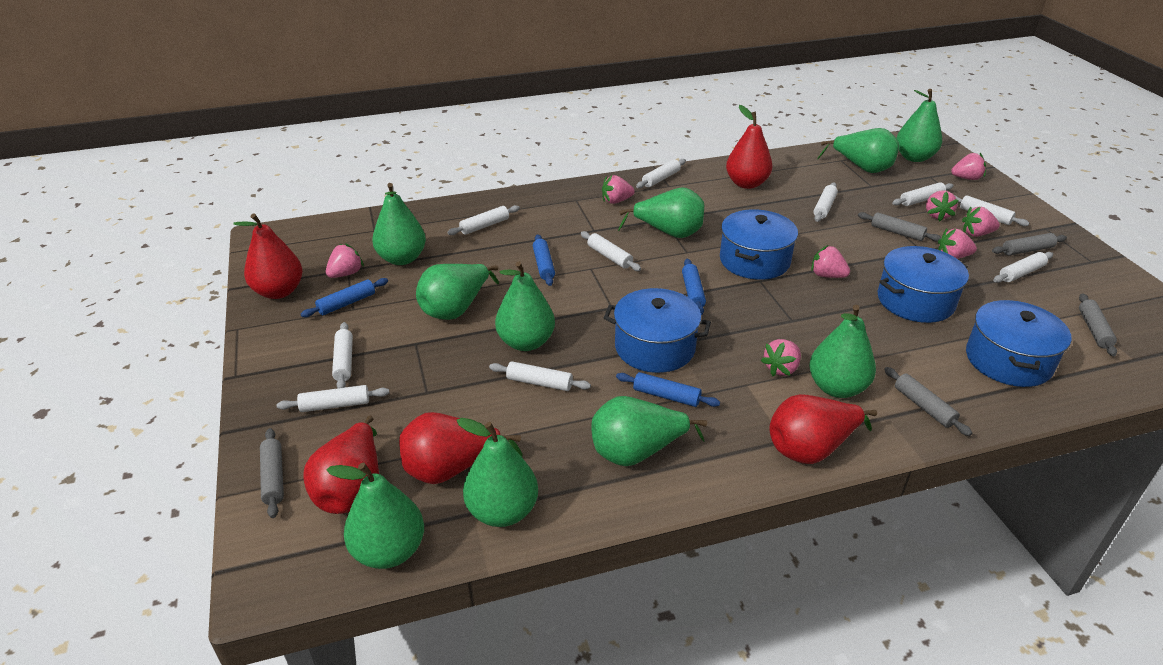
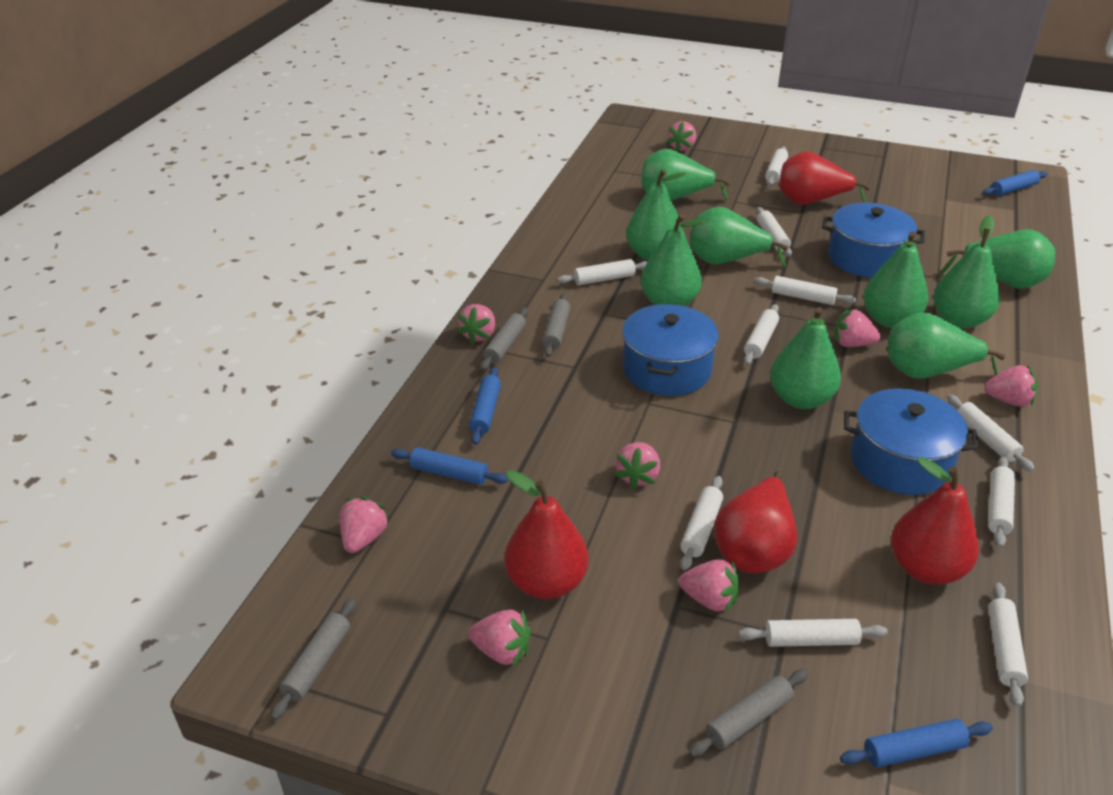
blue pot: [604,288,711,373] [720,209,798,280] [878,246,969,323] [966,300,1072,387] = 4 -> [622,304,719,396] [822,203,925,278] [844,388,979,495] = 3
green pear: [327,462,424,569] [372,183,426,265] [416,264,499,320] [457,418,538,527] [495,261,555,351] [591,396,707,466] [618,188,704,238] [809,305,876,398] [817,128,899,173] [896,89,942,162] = 10 -> [626,169,687,261] [641,149,730,201] [641,214,706,306] [690,206,788,267] [770,307,841,409] [863,231,928,328] [888,312,1005,379] [933,215,1000,328] [940,229,1055,289] = 9
grey rolling pin: [260,428,284,518] [858,212,941,242] [884,367,972,436] [992,233,1067,256] [1079,293,1117,356] = 5 -> [271,598,356,720] [480,308,528,371] [542,293,570,357] [689,669,808,757] = 4
red pear: [233,213,302,299] [303,416,379,514] [399,412,523,484] [726,105,773,189] [770,394,877,464] = 5 -> [505,470,588,599] [714,471,797,573] [780,151,870,205] [891,457,979,585] = 4

